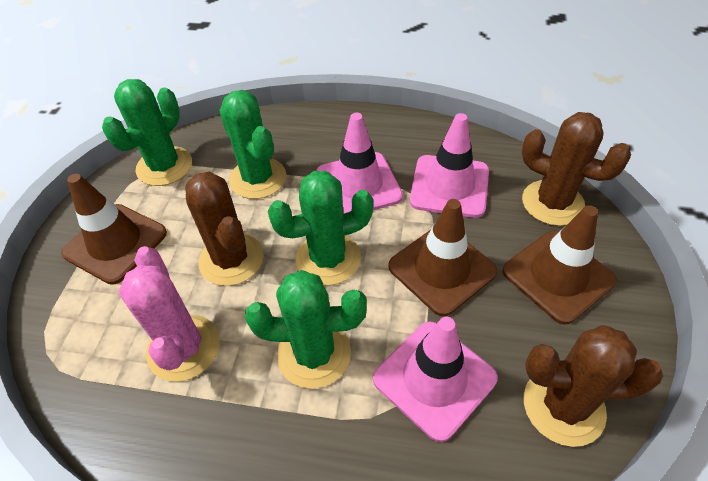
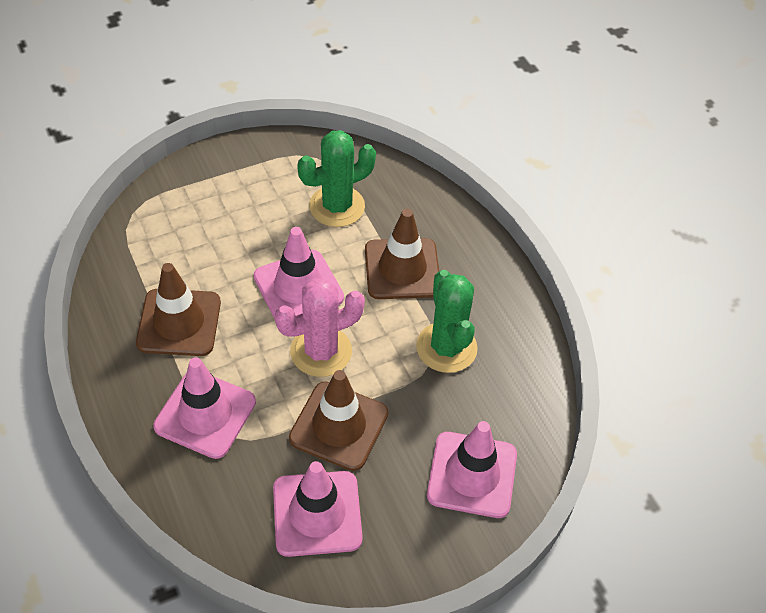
brown cactus: [185,171,264,286] [522,112,631,226] [524,325,663,447] = 3 -> none = 0
green cactus: [102,79,192,186] [219,90,286,199] [245,270,367,389] [268,171,374,285] = 4 -> [297,130,376,227] [416,270,478,373] = 2
pink traffic cone: [316,113,403,214] [373,317,498,442] [410,113,489,218] = 3 -> [153,357,256,459] [254,227,344,319] [273,461,363,557] [427,421,517,518] = 4

